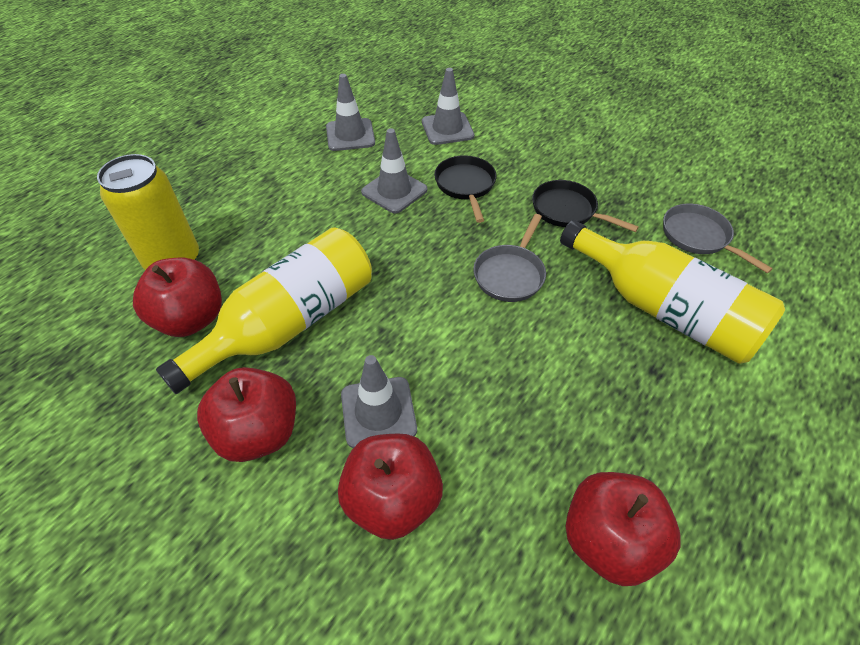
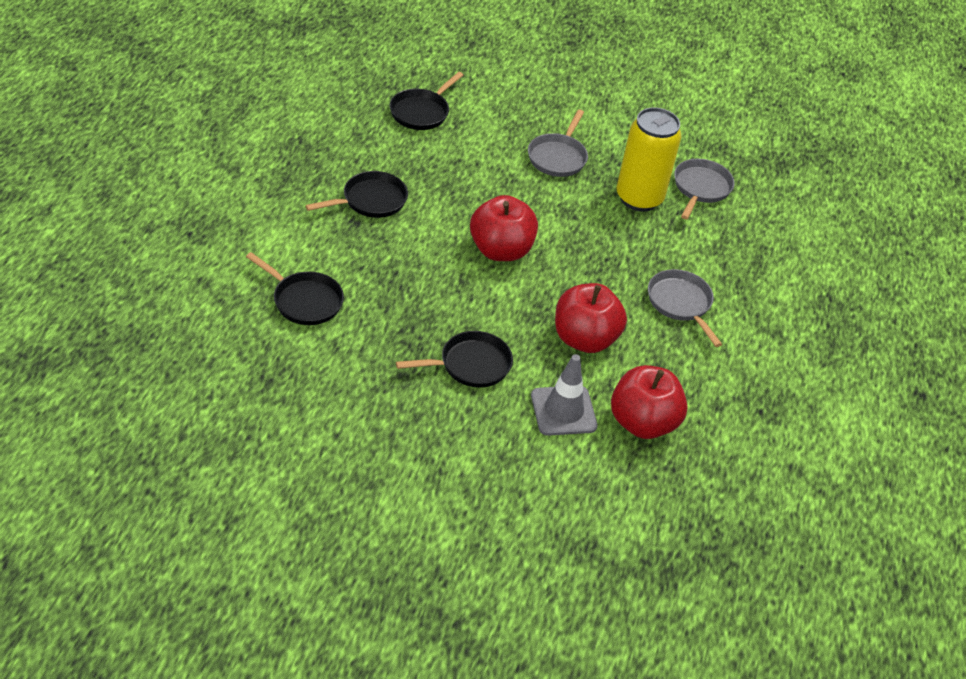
black pan: [434,155,497,223] [532,180,639,232] = 2 -> [246,252,344,325] [305,171,408,218] [390,72,463,130] [396,331,513,388] = 4
grey pan: [473,214,546,302] [663,204,773,273] = 2 -> [528,110,588,177] [648,269,722,347] [674,159,735,219] = 3
grey traffic cone: [326,74,375,151] [341,355,417,448] [361,128,427,214] [422,68,474,145] = 4 -> [531,354,597,436] = 1
red apple: [133,258,222,337] [197,367,296,462] [338,433,443,540] [566,472,681,586] = 4 -> [470,195,538,261] [555,283,627,353] [611,365,688,439] = 3
yellow bottle: [156,227,372,394] [560,220,785,364] = 2 -> none = 0

